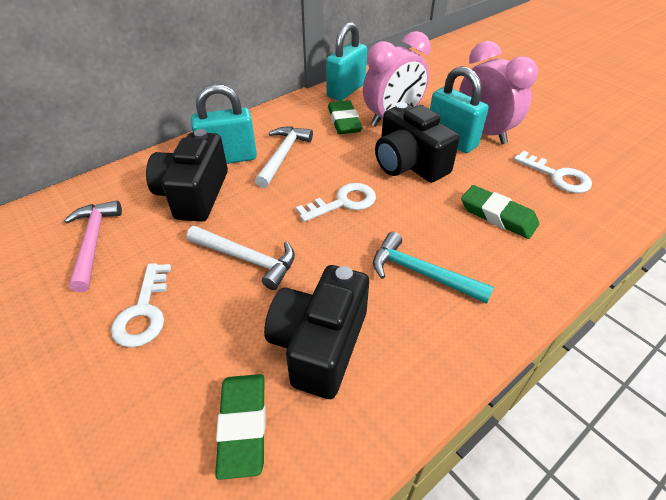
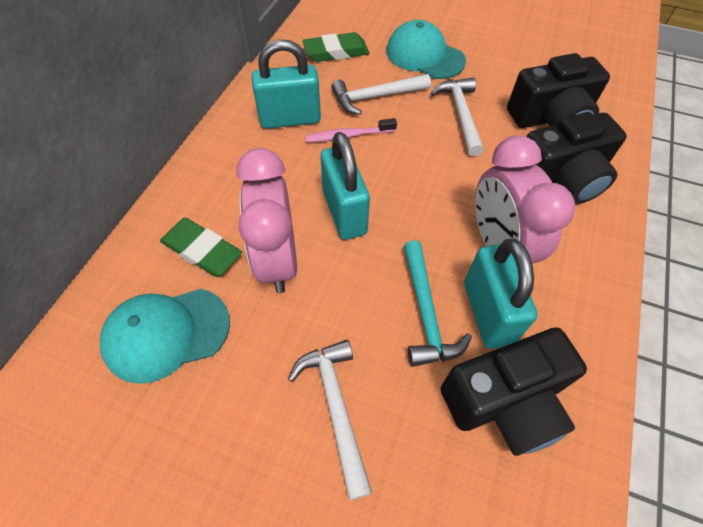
green eraser: [215,374,266,480] [328,100,362,134] [461,185,539,239] = 3 -> [160,218,242,277] [302,32,369,62] = 2
pink hammer: [64,200,122,292] = 1 -> none = 0
pink toothbrush: none = 0 -> [305,118,397,143] = 1
turquoise cap: none = 0 -> [100,289,230,384] [386,20,466,79] = 2
white hammer: [187,226,295,290] [255,126,313,188] = 2 -> [288,340,372,500] [331,74,431,115] [431,78,484,156] = 3
white key: [111,263,171,347] [296,183,376,222] [514,151,592,193] = 3 -> none = 0

